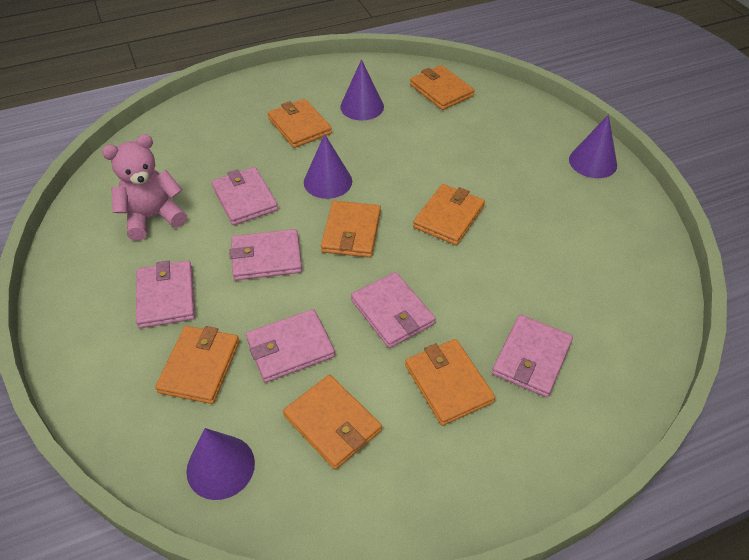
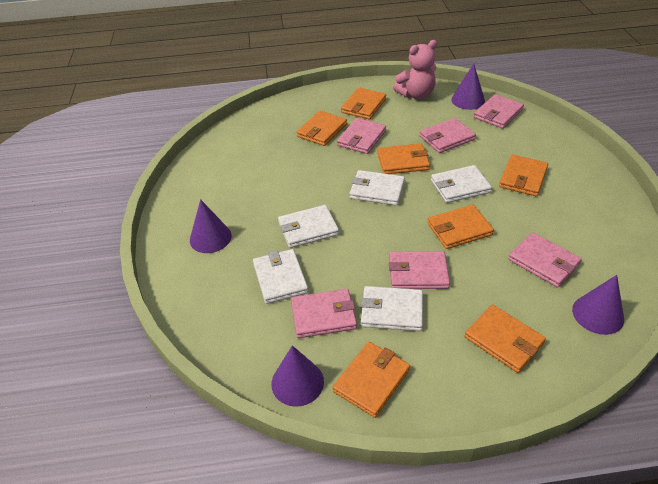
white wallet: none = 0 -> [253,249,308,304] [278,205,339,248] [349,170,405,206] [361,286,423,331] [431,165,492,203] = 5

